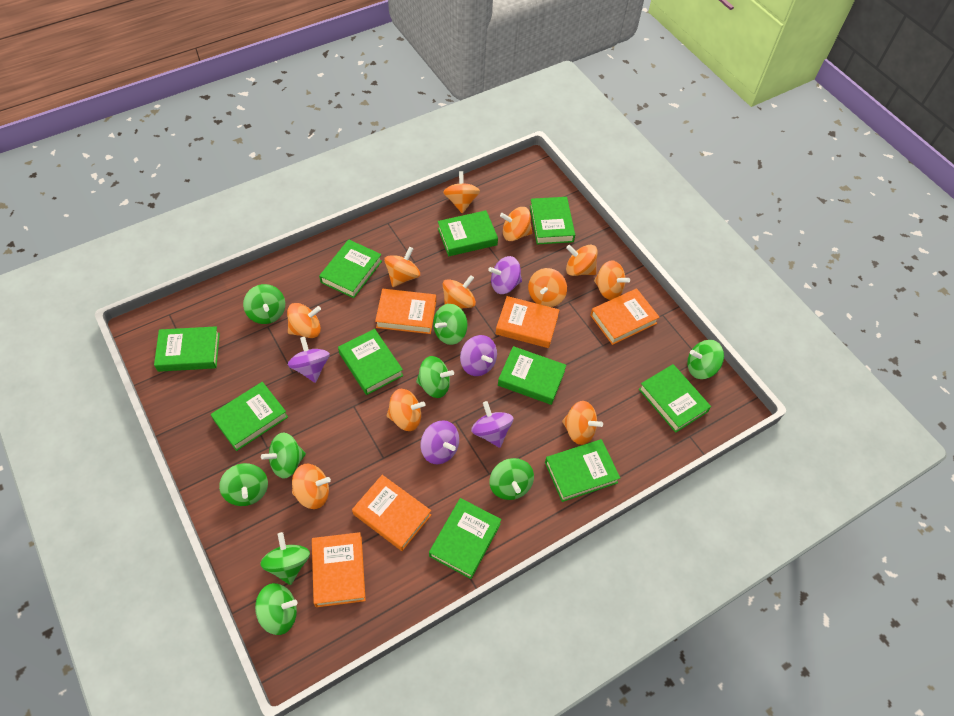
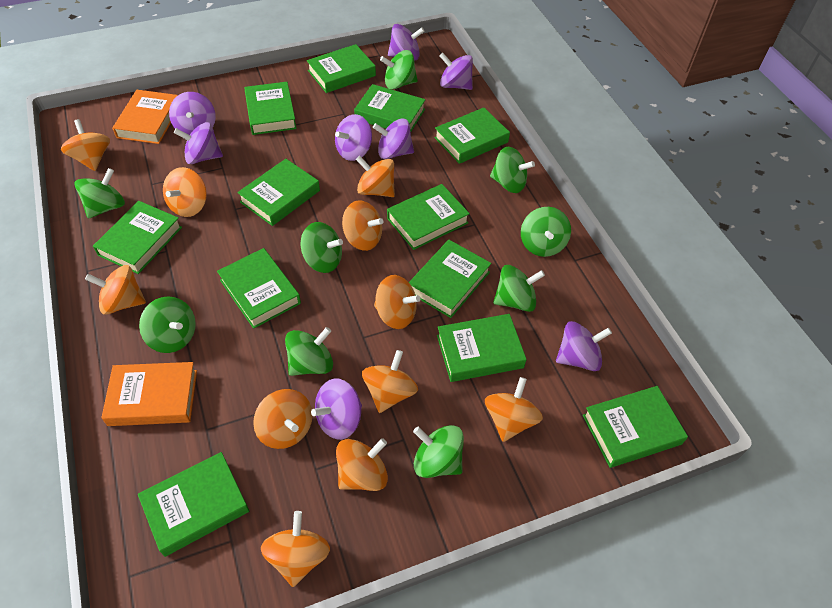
green book: [154,326,220,372] [211,382,288,451] [319,239,382,298] [338,329,403,395] [429,498,502,579] [438,210,498,256] [498,346,566,405] [530,197,575,245] [545,439,620,502] [639,364,711,433] = 10 -> [93,201,182,274] [138,452,249,557] [217,248,301,329] [237,159,320,226] [244,82,297,135] [307,44,376,93] [354,84,426,133] [387,184,470,250] [409,240,491,318] [434,107,510,164] [437,314,527,382] [583,386,688,468] = 12
orange book: [312,532,366,607] [352,475,431,551] [375,289,436,334] [496,296,559,348] [590,288,660,345] = 5 -> [101,362,197,426] [112,90,178,144] = 2
purple spinning top: [288,337,330,383] [421,420,459,464] [460,335,497,376] [471,401,513,448] [488,256,522,294] = 5 -> [169,92,216,135] [174,122,223,164] [311,379,362,440] [335,114,372,161] [373,118,414,159] [388,24,425,61] [439,53,473,90] [556,321,612,371] = 8

